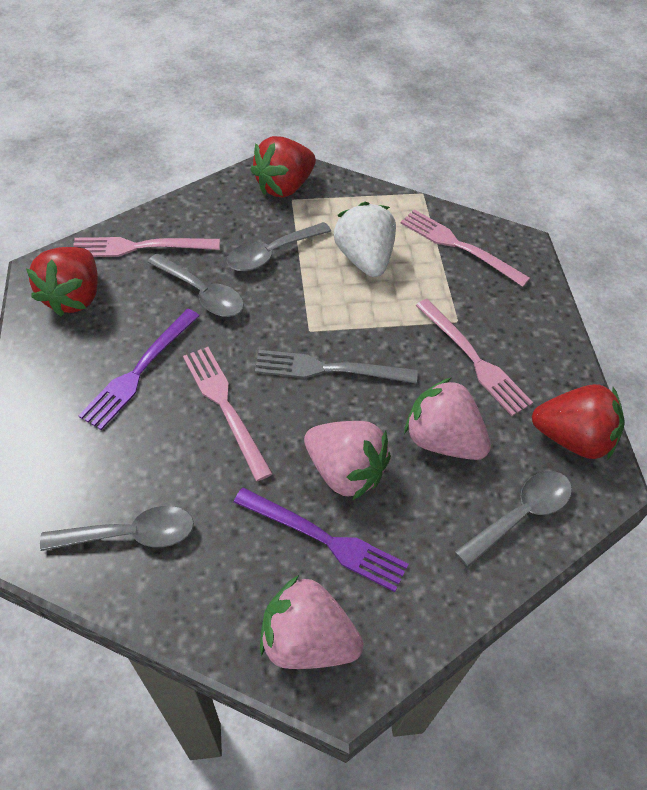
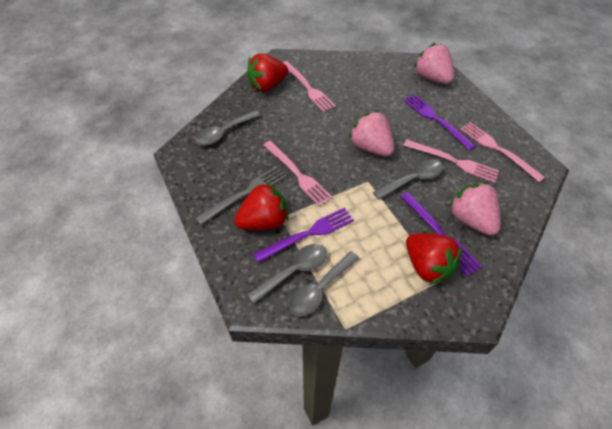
purple fork: [78,309,199,430] [234,487,408,592] = 2 -> [253,208,354,263] [400,192,482,276] [404,94,476,150] = 3
white strawberry: [334,202,396,277] = 1 -> none = 0

